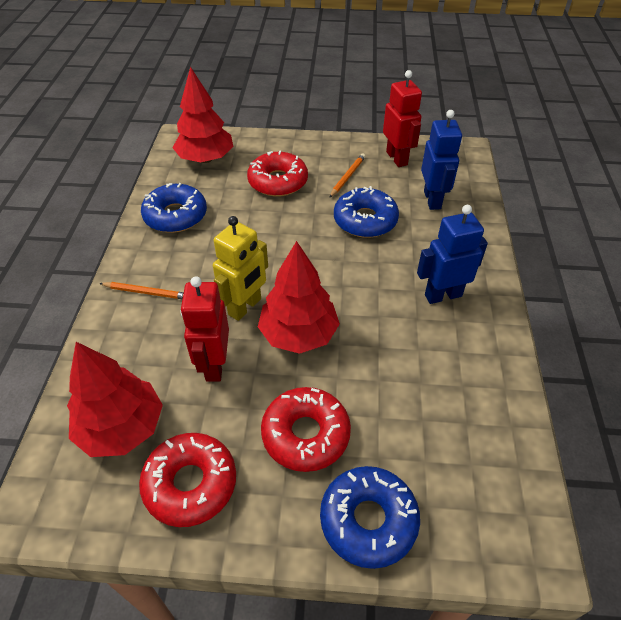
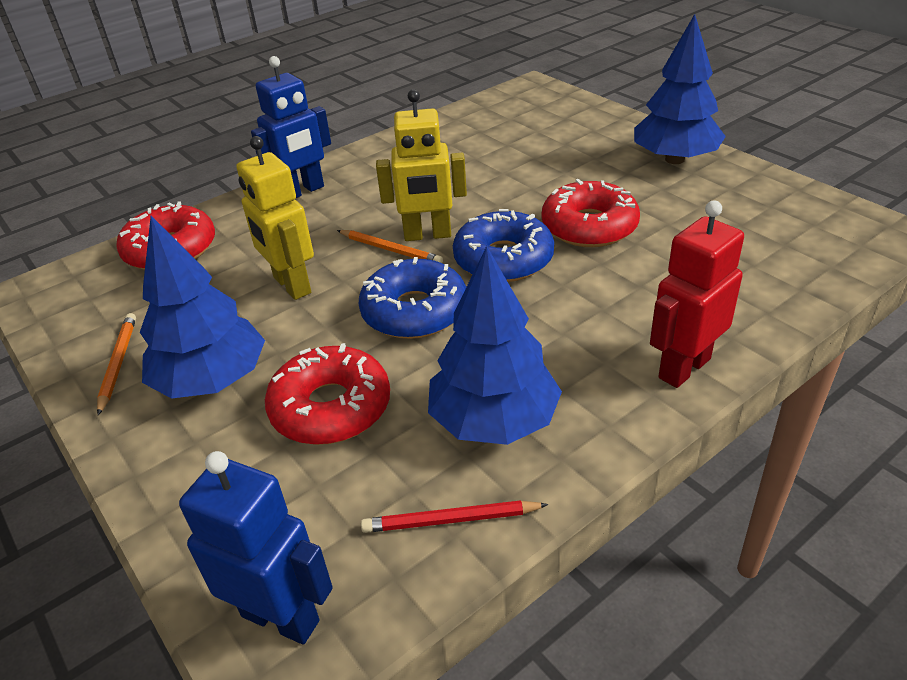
blue donut: [141,183,207,233] [320,466,420,569] [334,186,399,238] = 3 -> [359,257,466,339] [453,209,554,282] = 2
blue tree: none = 0 -> [140,216,265,399] [428,246,562,445] [634,14,726,164] = 3
red pencil: none = 0 -> [361,500,549,533] = 1
red robot: [181,276,229,382] [383,70,422,167] = 2 -> [650,201,744,388] = 1
red tree: [67,342,163,457] [173,67,233,163] [258,241,340,354] = 3 -> none = 0
yellow robot: [213,216,268,321] = 1 -> [236,136,314,300] [376,89,467,241] = 2

